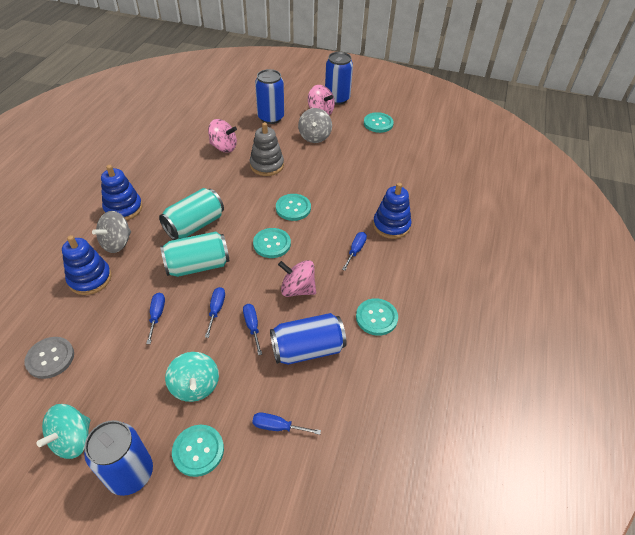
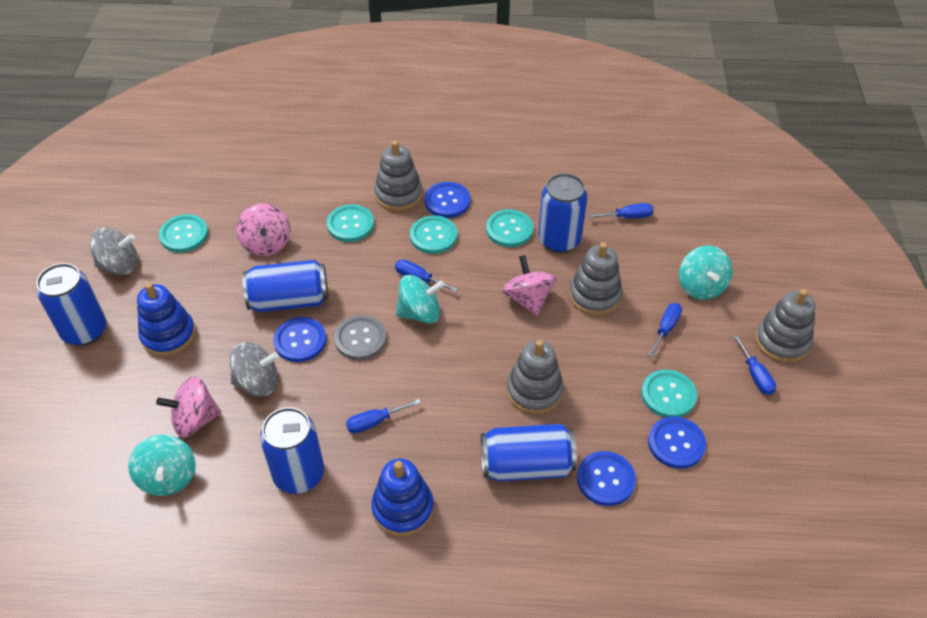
blue button: none = 0 -> [273,317,326,362] [424,182,470,218] [577,451,636,506] [648,416,706,469] = 4
blue can: [84,420,153,496] [255,69,284,124] [270,313,346,365] [325,52,353,105] = 4 -> [36,263,107,346] [242,260,328,312] [260,407,324,494] [481,424,577,482] [538,173,587,253] = 5
blue stacking toy: [62,235,112,295] [101,165,143,220] [373,183,412,239] = 3 -> [137,282,196,357] [371,458,434,537] = 2
grey stacking toy: [250,122,284,176] = 1 -> [374,140,423,211] [507,340,564,415] [569,242,623,316] [755,289,815,363] = 4
turquoise can: [159,188,224,240] [160,231,229,277] = 2 -> none = 0
turquoise spinning top: [37,404,90,459] [165,352,219,402] = 2 -> [128,435,196,496] [396,275,445,324] [679,246,733,300] = 3

